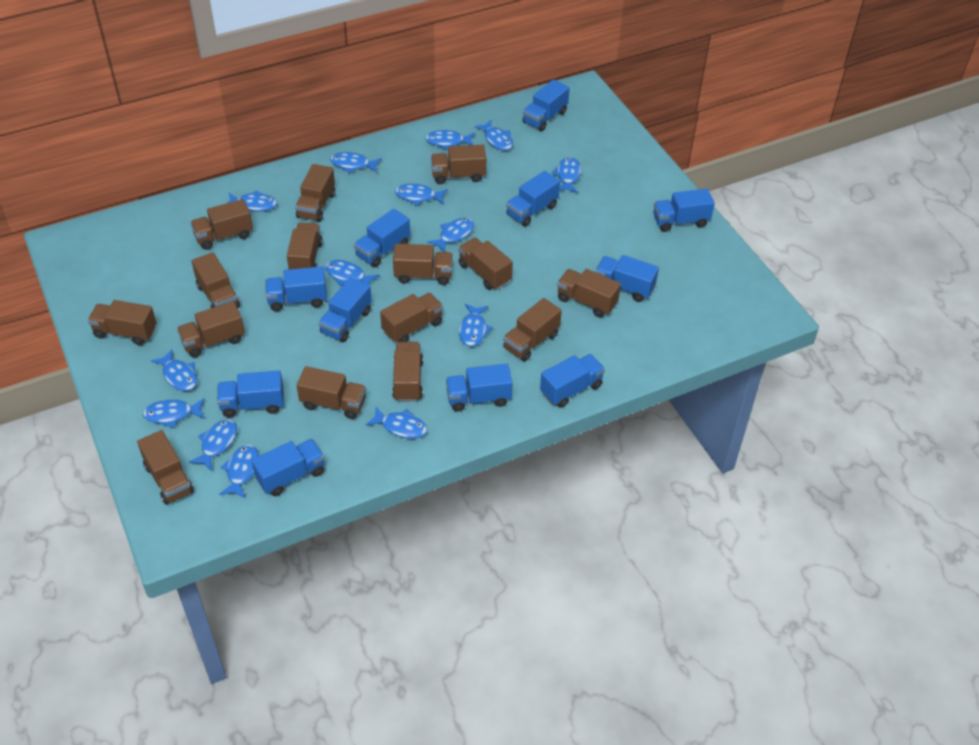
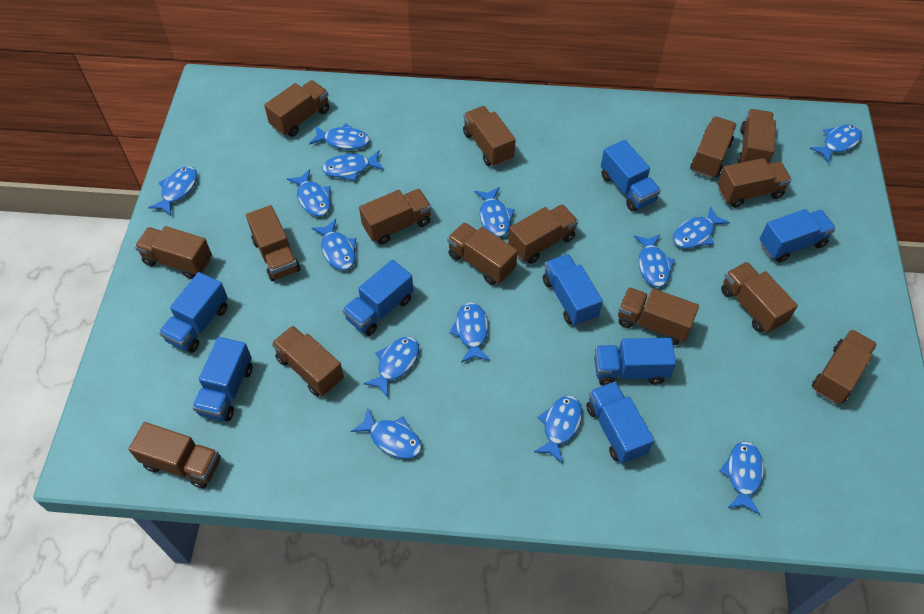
blue truck: [217,370,284,417] [251,439,325,496] [265,266,327,311] [319,277,372,342] [354,209,410,267] [446,364,513,412] [506,171,560,227] [523,79,570,131] [540,354,605,408] [595,255,659,302] [653,189,715,232] = 11 -> [159,272,228,353] [192,337,252,421] [343,260,413,336] [543,254,603,326] [586,382,654,464] [594,338,676,386] [601,140,661,211] [760,209,836,262] = 8

